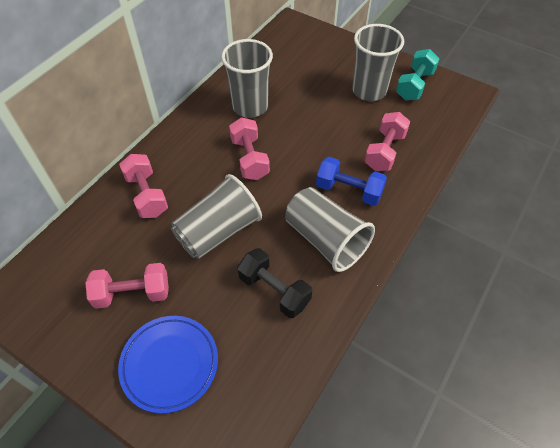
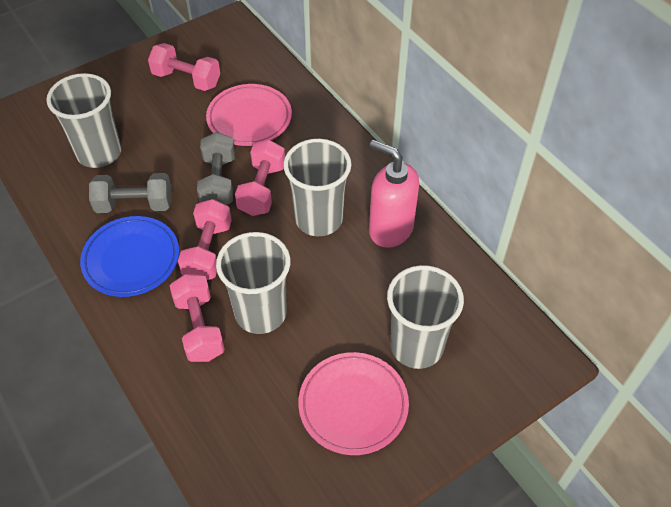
black dumbbell: [237,248,312,318] = 1 -> none = 0
blue dumbbell: [316,157,387,206] = 1 -> none = 0
grey dumbbell: none = 0 -> [89,173,172,213] [197,132,235,205] = 2
pink plate: none = 0 -> [206,84,292,146] [298,352,409,455] = 2
pink soap dispenser: none = 0 -> [369,140,419,248] = 1
turquoise dumbbell: [396,49,440,101] = 1 -> none = 0

